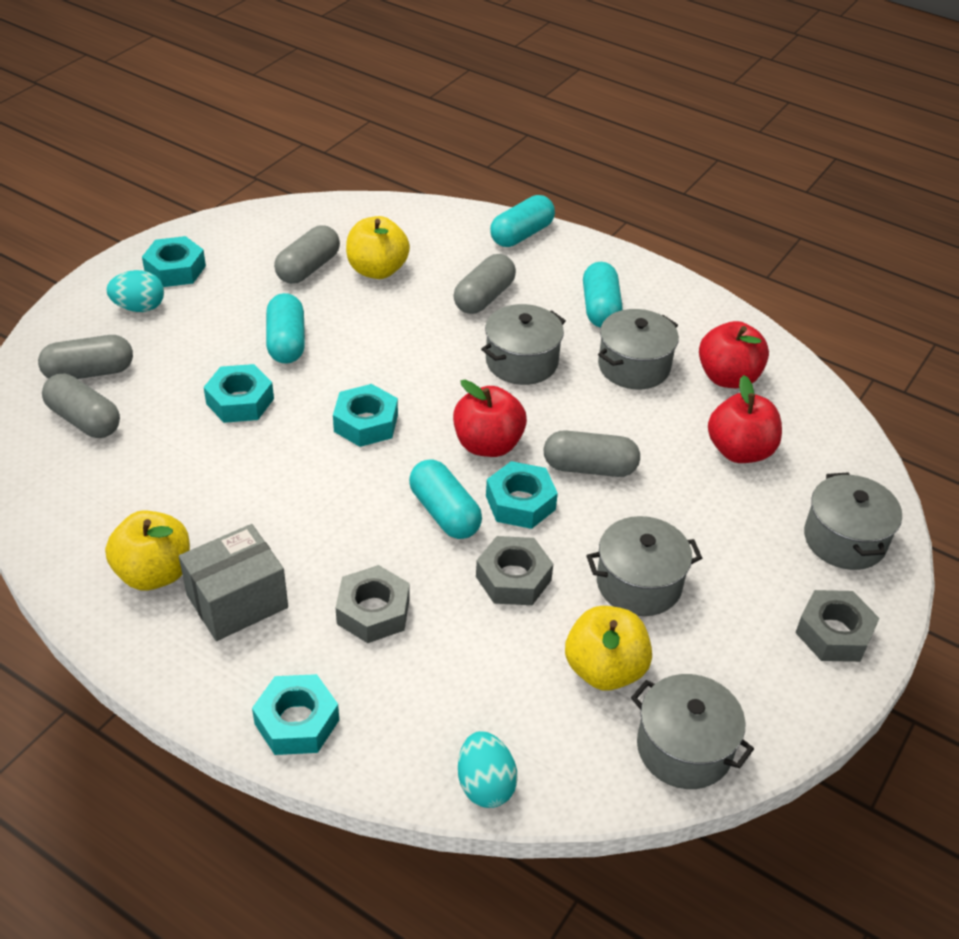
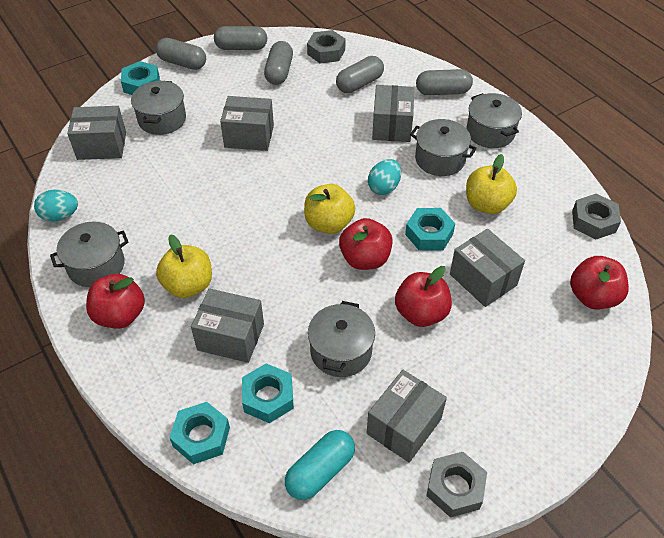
grey box: [179,524,288,641] = 1 -> [67,106,126,160] [191,288,264,363] [220,96,274,151] [367,370,447,463] [372,85,414,142] [450,229,525,307] = 6
red apple: [453,380,527,457] [699,321,769,388] [708,375,782,463] = 3 -> [86,274,145,329] [339,218,393,270] [395,266,452,327] [570,256,629,309] = 4
turquoise capsule: [266,293,305,364] [409,460,482,539] [490,195,555,247] [583,262,623,328] = 4 -> [285,430,355,500] = 1
turquoise nut: [142,236,206,287] [204,364,274,423] [252,674,339,755] [333,384,398,447] [486,461,558,529] = 5 -> [121,61,160,95] [169,402,230,465] [242,363,294,423] [405,208,455,251] = 4

